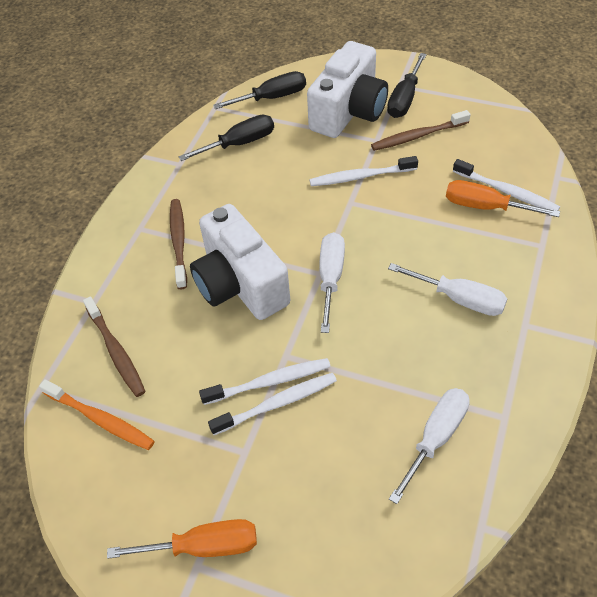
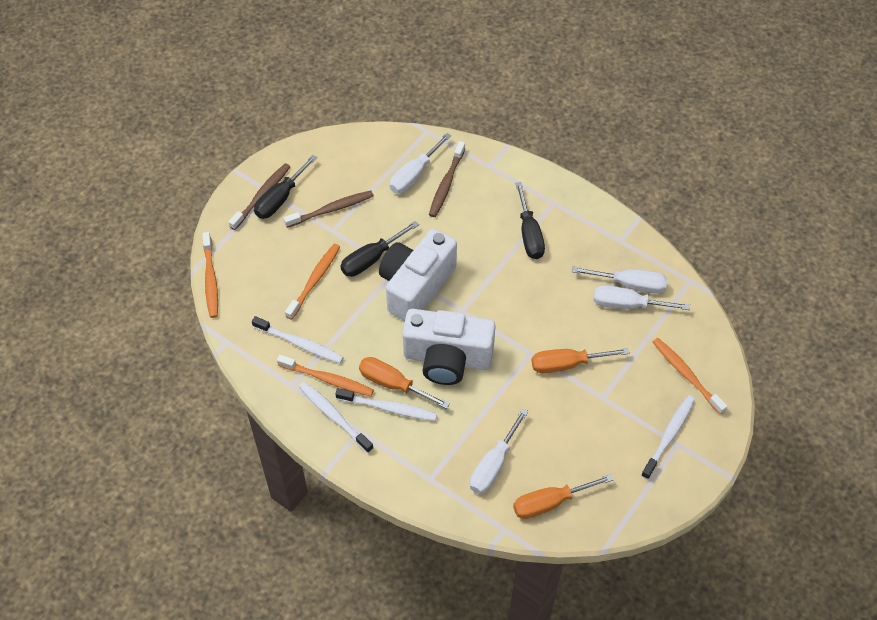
orange screwdriver: [107,519,257,559] [446,180,560,217] = 2 -> [359,357,450,409] [513,474,613,519] [532,348,630,373] = 3
orange toothbrush: [39,379,155,450] = 1 -> [202,232,218,318] [277,355,374,396] [285,244,340,320] [653,338,728,415] = 4
white screwdriver: [320,232,345,333] [388,263,507,316] [389,388,470,504] = 3 -> [390,133,452,193] [470,409,529,494] [572,267,667,294] [594,285,690,310] = 4

